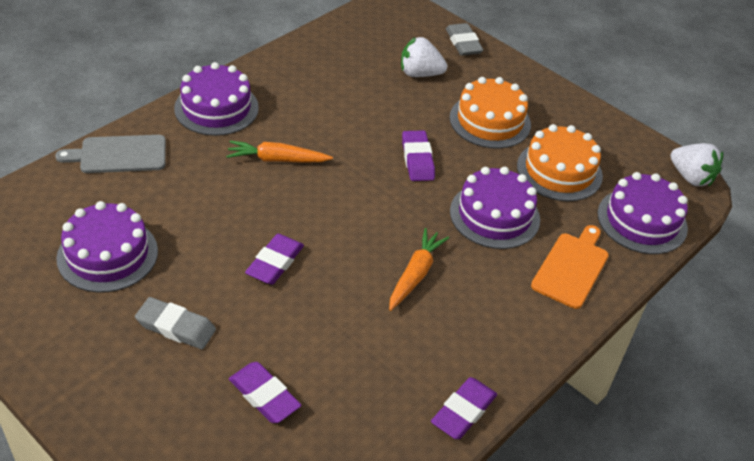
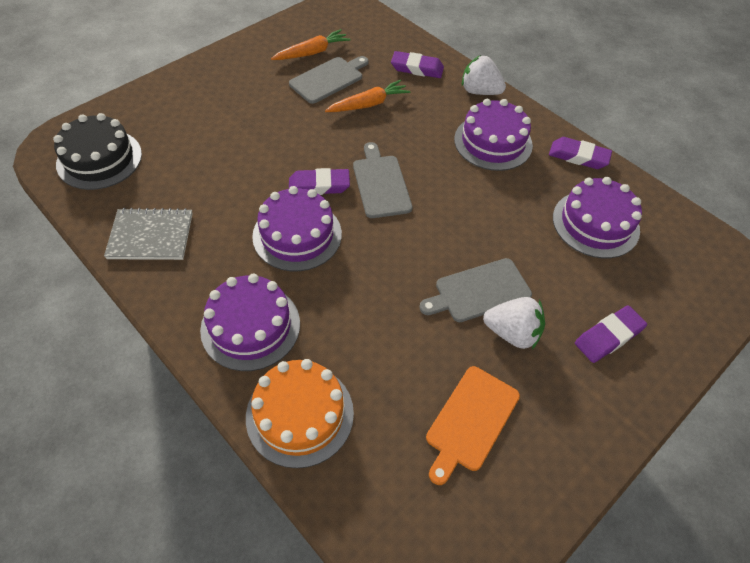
black cake: none = 0 -> [53,113,142,190] = 1
grey cutting board: [55,135,166,173] = 1 -> [289,56,369,104] [353,142,413,218] [419,258,532,322] = 3
grey eraser: [135,297,216,349] [446,23,483,56] = 2 -> none = 0
grey notebook: none = 0 -> [104,208,193,260] = 1
orange cake: [450,77,531,149] [517,124,603,201] = 2 -> [246,359,354,468] = 1

